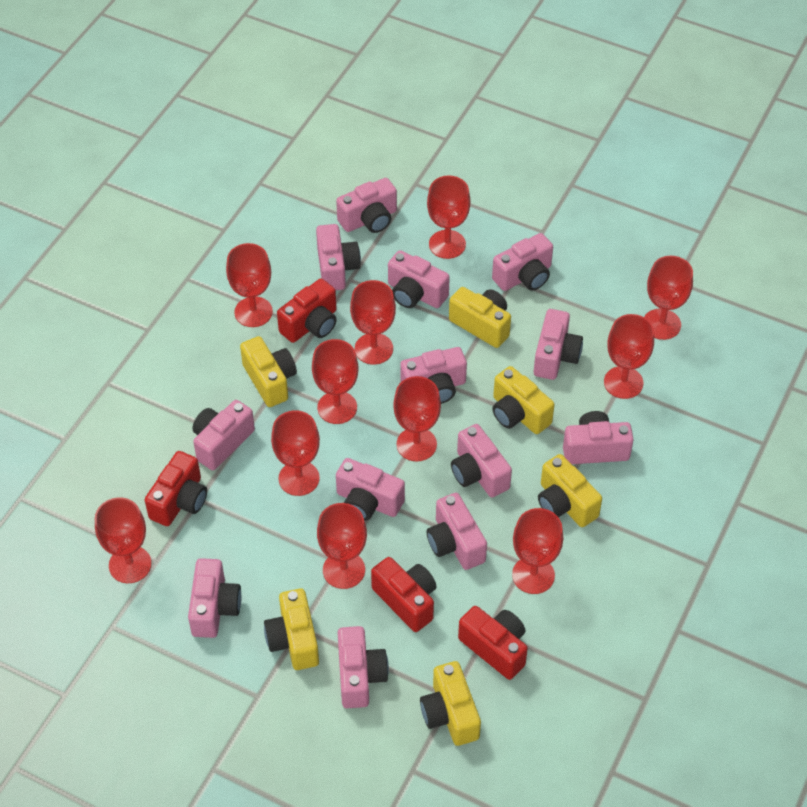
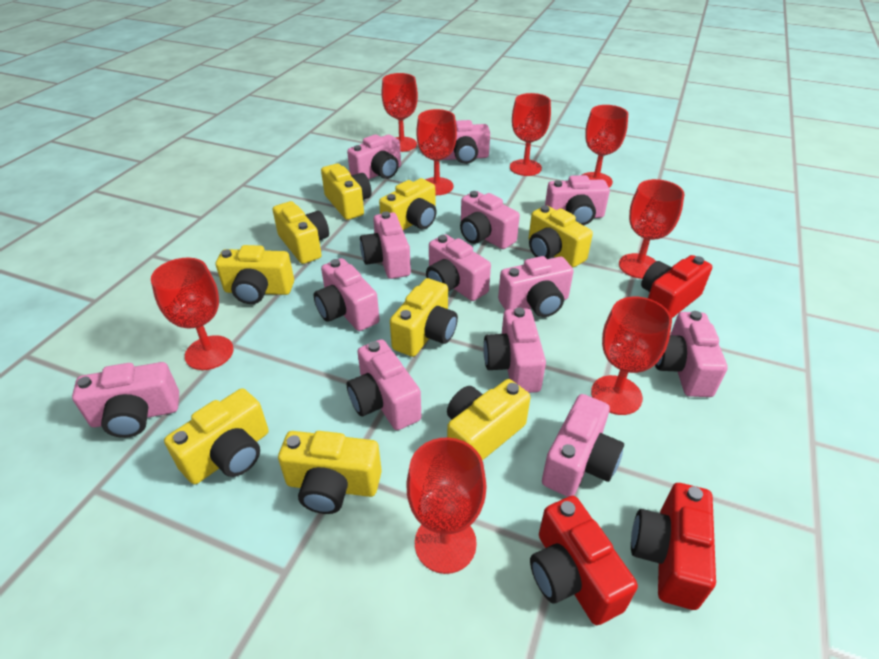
red camera: [145,451,207,526] [277,279,337,343] [371,557,436,632] [458,606,528,680] = 4 -> [530,496,638,625] [631,483,716,610] [641,255,712,318] = 3
red goblet: [95,497,152,583] [226,243,273,327] [271,410,320,496] [312,339,358,424] [317,503,367,589] [350,280,396,365] [393,376,441,462] [427,175,470,259] [512,508,563,594] [604,314,654,399] [644,256,693,340] = 11 -> [151,258,234,370] [381,73,418,152] [406,437,487,574] [416,109,457,195] [510,93,551,176] [582,105,628,187] [591,297,672,415] [619,179,684,279] = 8
yellow camera: [240,336,297,407] [264,588,319,670] [420,661,481,746] [449,287,511,348] [492,366,555,434] [538,454,602,527] = 6 -> [164,388,269,484] [216,245,294,304] [273,201,329,264] [278,431,382,514] [321,164,372,220] [379,178,437,230] [390,278,458,357] [447,379,530,460] [529,205,593,267] = 9

